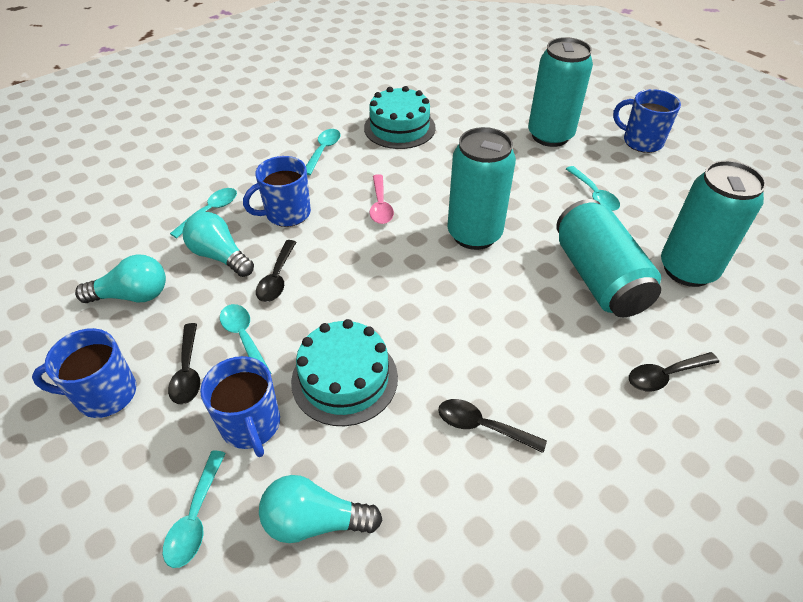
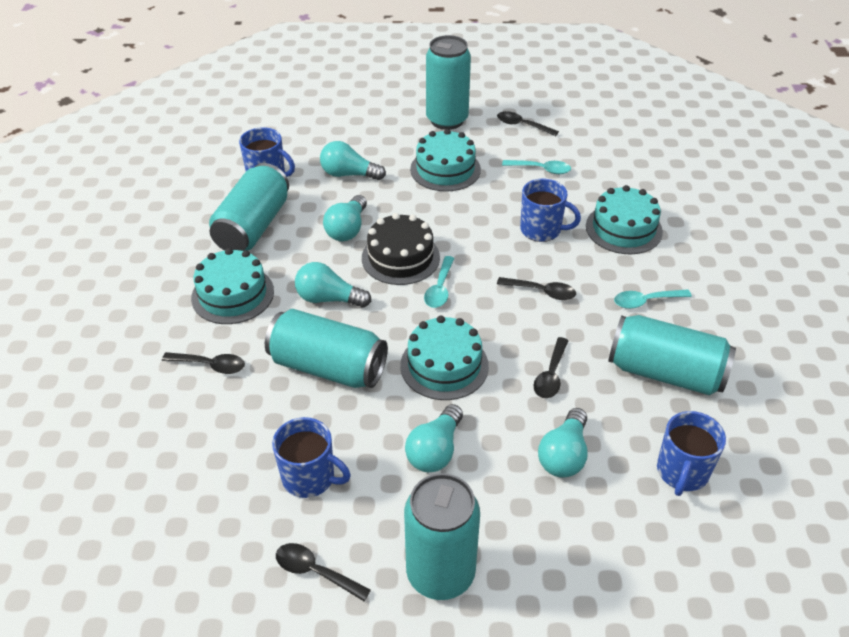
black cake: none = 0 -> [362,213,440,285] = 1
black spoon: [168,323,200,404] [256,240,296,302] [438,399,547,453] [629,352,719,391] = 4 -> [162,352,245,374] [276,543,371,601] [497,111,559,136] [497,277,576,300] [534,337,569,398] = 5
pink spoon: [370,174,394,224] = 1 -> none = 0
turquoise cake: [291,319,398,426] [364,86,436,149] = 2 -> [191,248,274,324] [400,316,489,400] [410,129,481,192] [586,185,663,254] = 4
turquoise can: [448,127,516,250] [528,37,593,147] [556,199,661,317] [661,160,766,287] = 4 -> [209,163,289,251] [265,309,388,388] [404,473,480,600] [426,35,471,130] [608,315,736,395] = 5
turquoise light bulb: [75,254,166,303] [183,212,254,277] [259,475,382,543] = 3 -> [295,262,371,308] [320,141,386,180] [323,195,367,241] [405,404,463,472] [538,408,588,478] = 5
turquoise spoon: [163,450,226,568] [170,188,237,238] [220,304,272,374] [306,129,340,175] [566,166,620,211] = 5 -> [424,256,454,308] [502,160,571,174] [614,289,692,309] = 3

